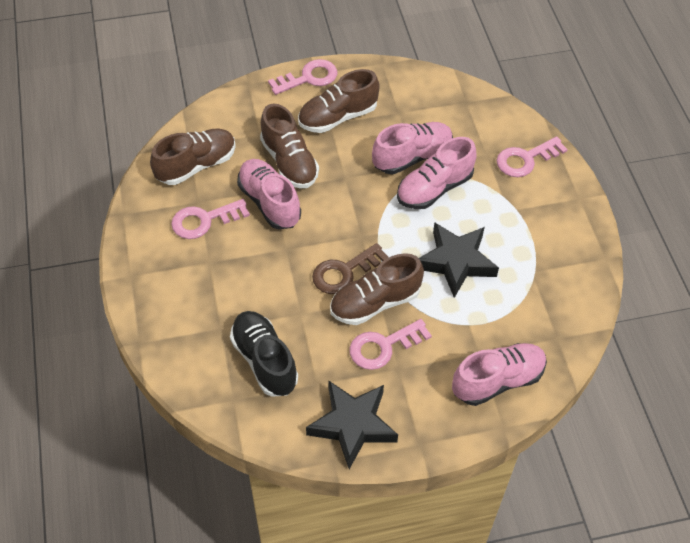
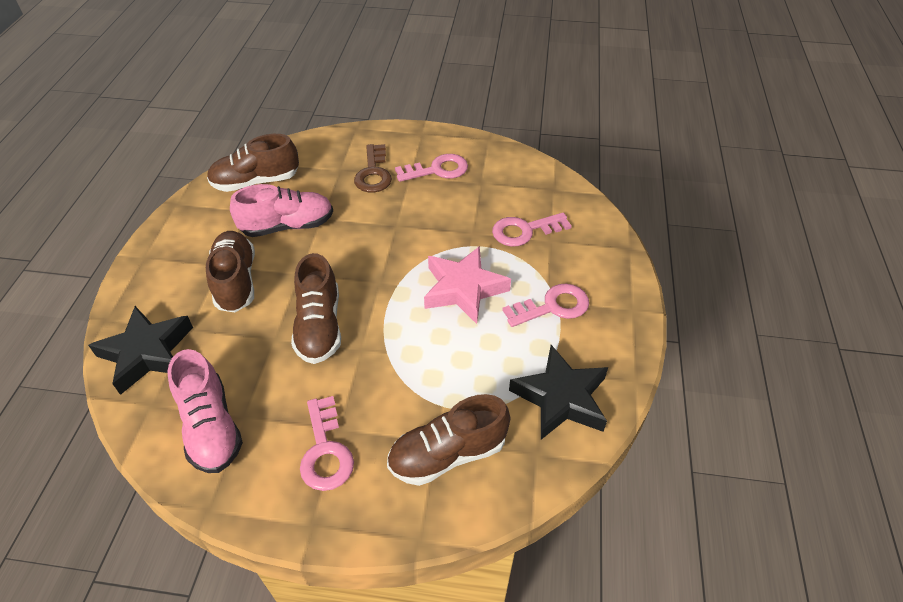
black shoe: [230,311,298,397] = 1 -> none = 0
pink shoe: [237,159,301,229] [372,122,453,174] [397,137,477,209] [452,343,547,406] = 4 -> [167,349,243,473] [230,184,333,237] = 2
pink star: none = 0 -> [424,246,511,324] = 1

